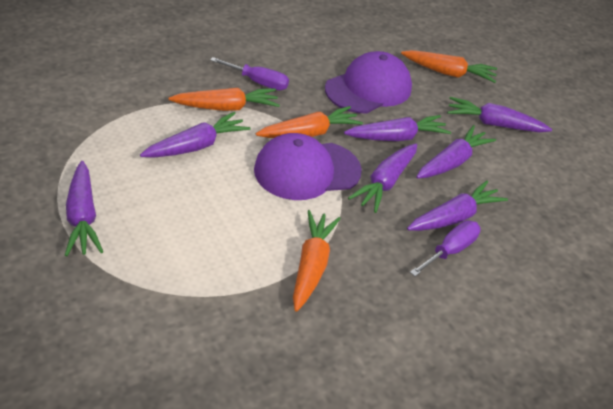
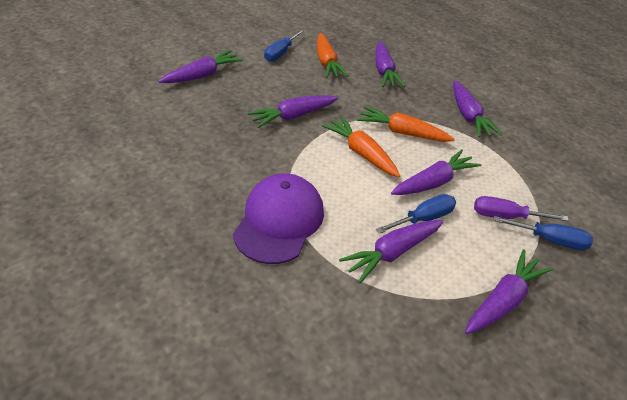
blue screwdriver: none = 0 -> [264,30,304,62] [376,194,456,234] [493,216,593,250] = 3
orange carrot: [169,88,280,111] [256,106,363,138] [293,210,341,312] [401,50,497,83] = 4 -> [317,33,349,78] [322,116,400,177] [357,106,455,142] = 3
purple cap: [254,133,362,200] [325,51,412,114] = 2 -> [233,173,324,264] = 1
purple screwdriver: [210,57,289,90] [410,221,481,276] = 2 -> [474,196,569,221] = 1

